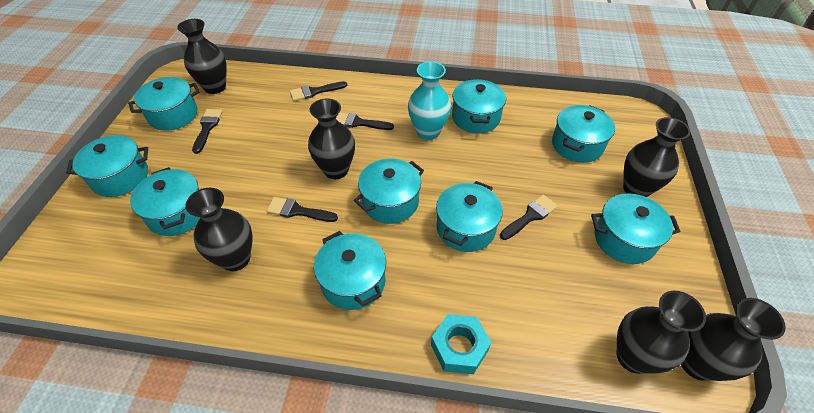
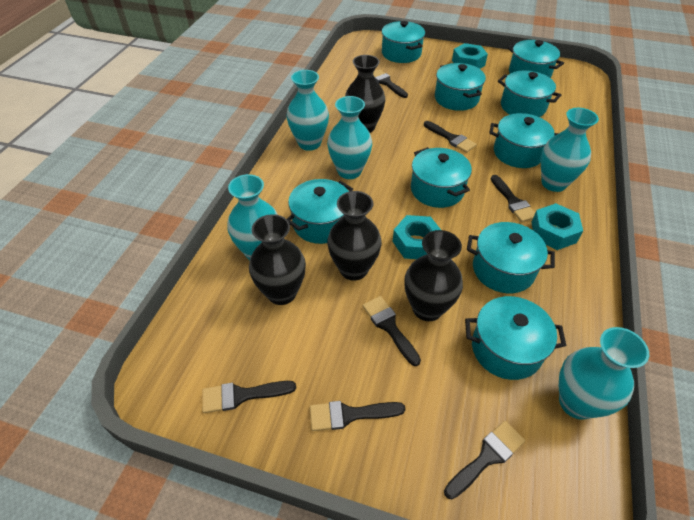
black brush: [192,109,223,154] [266,197,338,222] [290,81,347,101] [336,112,394,130] [500,195,558,240] = 5 -> [202,381,296,413] [310,401,405,431] [363,296,421,366] [373,69,408,98] [424,121,477,153] [444,421,525,500] [491,175,535,222] = 7
black vase: [177,19,227,94] [185,188,253,271] [308,98,355,179] [617,291,706,374] [623,117,690,197] [681,298,786,381] = 6 -> [249,214,306,305] [327,191,382,281] [345,55,385,133] [404,230,463,321] = 4
turquoise nut: [431,314,491,374] = 1 -> [393,215,441,259] [452,43,488,69] [531,203,583,250] = 3
turquoise vase: [408,61,451,140] = 1 -> [227,174,278,260] [287,70,329,151] [327,96,372,179] [541,108,599,192] [559,327,649,420] = 5

